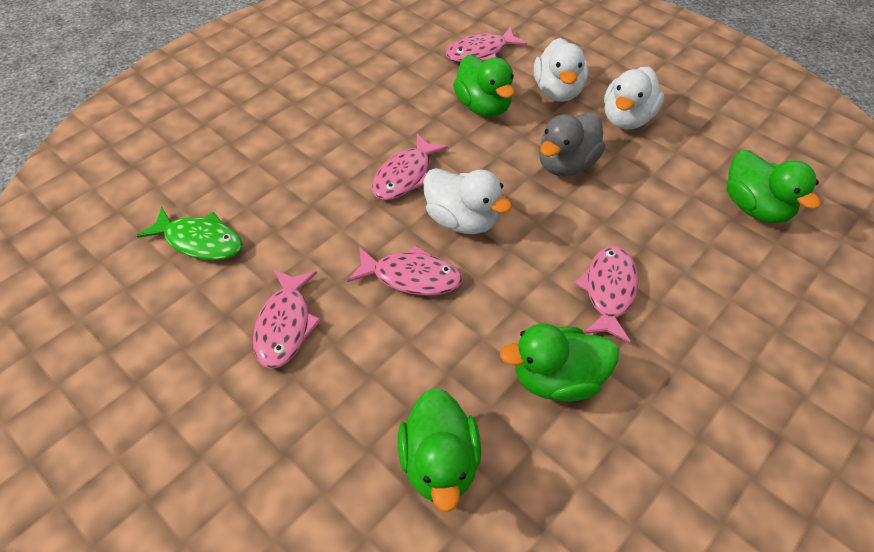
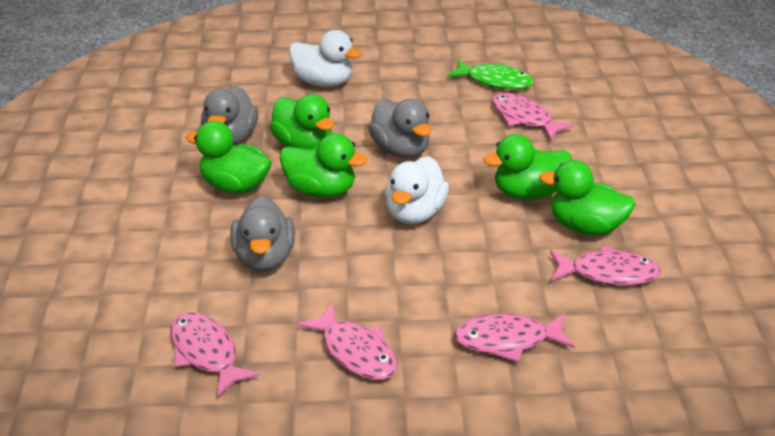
green duck: [398,388,481,512] [453,55,515,117] [500,323,619,401] [727,150,821,223] = 4 -> [186,121,272,193] [270,94,334,149] [279,133,367,198] [484,134,572,200] [539,160,636,235] = 5
grey duck: [539,112,605,176] = 1 -> [201,86,258,145] [230,196,295,271] [368,99,431,158] = 3
white duck: [424,168,512,234] [534,38,588,102] [604,67,664,130] = 3 -> [289,30,362,87] [385,156,449,224] = 2

